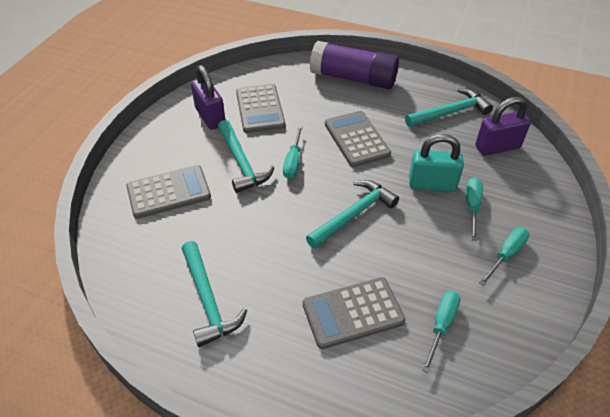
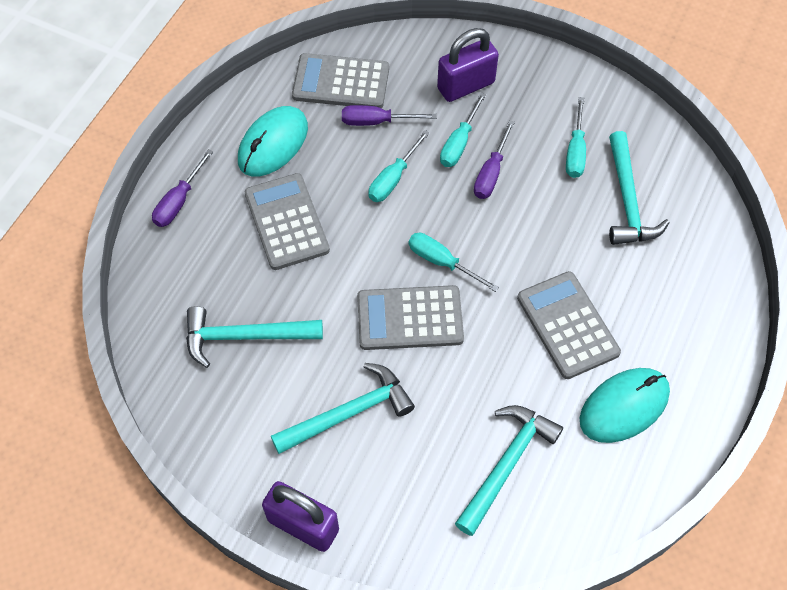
purple glue stick: [310,41,399,89] = 1 -> none = 0
purple screwdriver: none = 0 -> [152,149,213,227] [342,105,437,126] [474,120,515,199] = 3
turquoise mouse: none = 0 -> [238,106,308,176] [580,368,670,443] = 2
turquoise padlock: [409,134,464,192] = 1 -> none = 0

